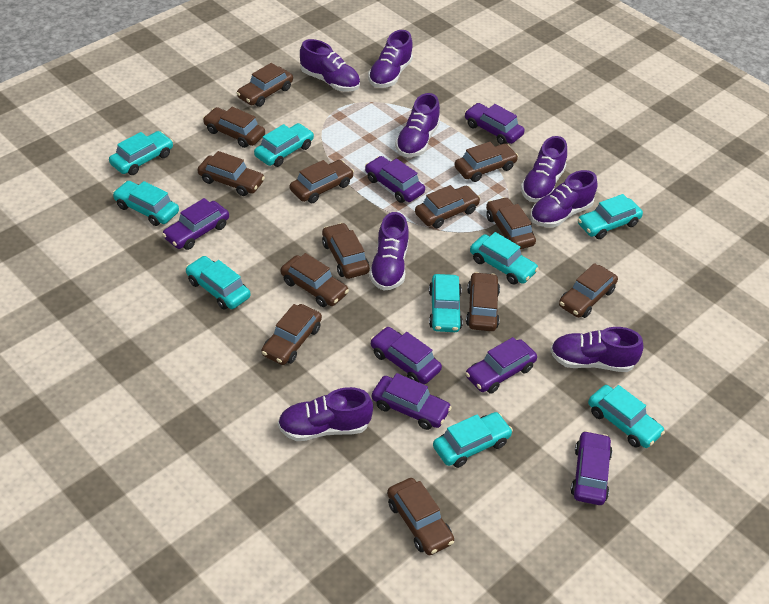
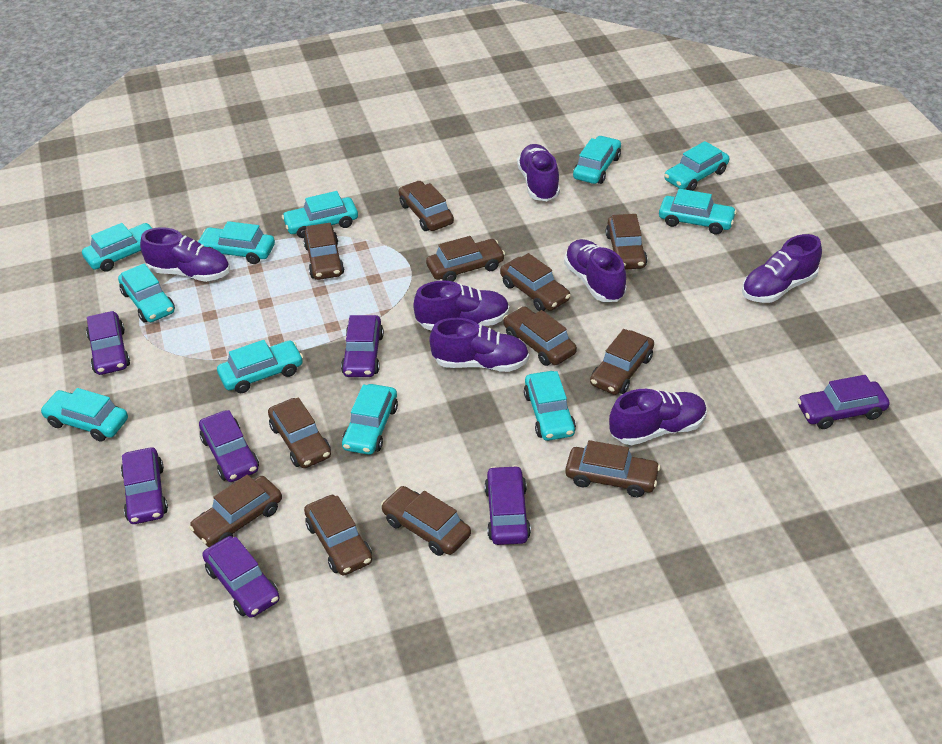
brown car: [198,151,265,196] [203,107,265,148] [236,63,293,107] [261,304,322,365] [281,253,349,307] [290,160,354,203] [322,223,370,279] [387,478,454,555] [415,185,481,228] [455,142,518,182] [466,272,500,331] [486,197,536,249] [559,263,618,318] = 13 -> [189,474,282,547] [268,397,331,468] [303,223,344,280] [304,495,372,576] [381,486,471,556] [399,181,454,231] [426,236,505,282] [500,253,571,311] [503,306,577,366] [565,440,660,497] [590,329,654,395] [606,214,647,270] = 12
purple shoe: [278,387,373,441] [300,39,360,92] [368,30,413,88] [369,212,409,291] [395,93,440,157] [521,136,567,202] [530,170,597,227] [550,327,644,372] = 8 -> [140,227,230,282] [413,281,510,331] [429,318,529,372] [517,144,560,201] [564,239,627,302] [609,389,707,445] [742,234,822,303] = 7
turquoise car: [109,131,173,175] [113,181,179,226] [186,256,251,310] [254,123,314,167] [429,274,463,332] [433,412,513,468] [470,232,539,284] [578,194,643,239] [588,385,665,448] = 9 -> [40,388,128,441] [82,223,152,272] [118,263,175,322] [197,221,275,264] [217,340,303,393] [282,191,358,238] [342,384,398,455] [524,371,576,441] [573,136,621,184] [659,189,737,234] [664,141,729,191] = 11

